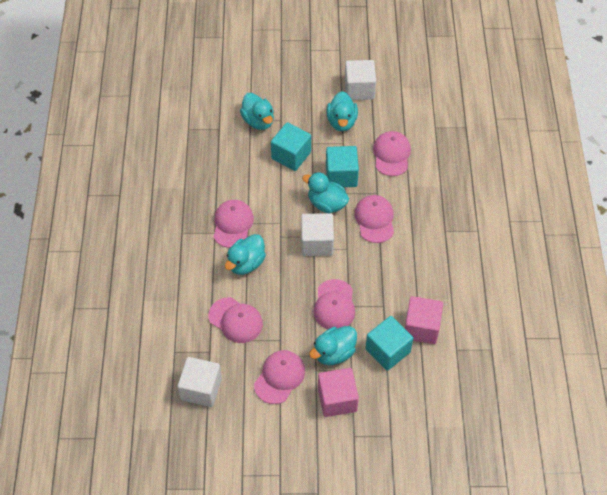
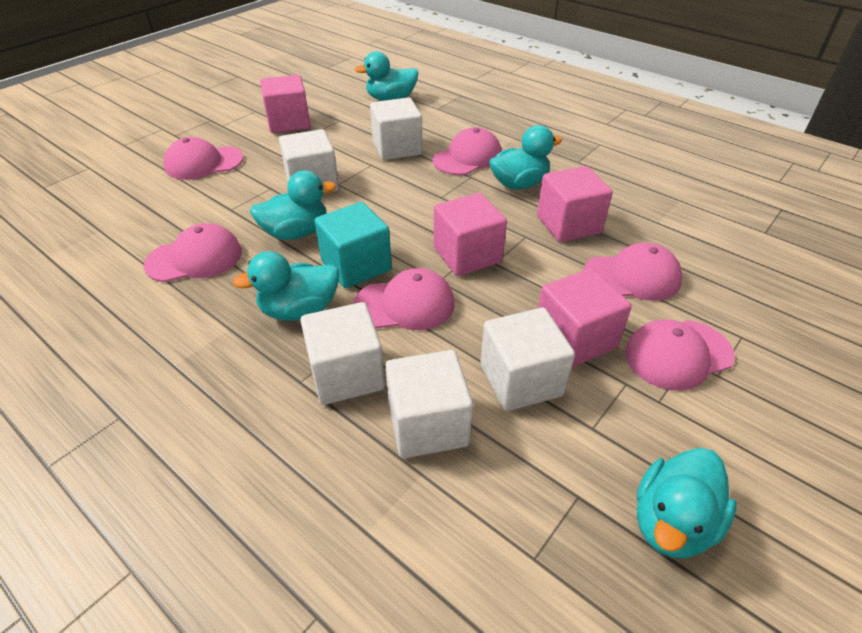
pink cube: [318,368,359,417] [405,296,443,344] = 2 -> [260,75,310,133] [434,193,507,276] [537,166,613,242] [538,268,632,367] = 4
turquoise cube: [271,122,311,171] [326,146,359,187] [365,316,413,371] = 3 -> [314,202,392,288] = 1
white cube: [178,357,222,407] [301,213,334,256] [345,60,376,100] = 3 -> [279,129,339,192] [300,302,385,405] [370,97,423,160] [385,350,473,458] [480,308,575,411] = 5

